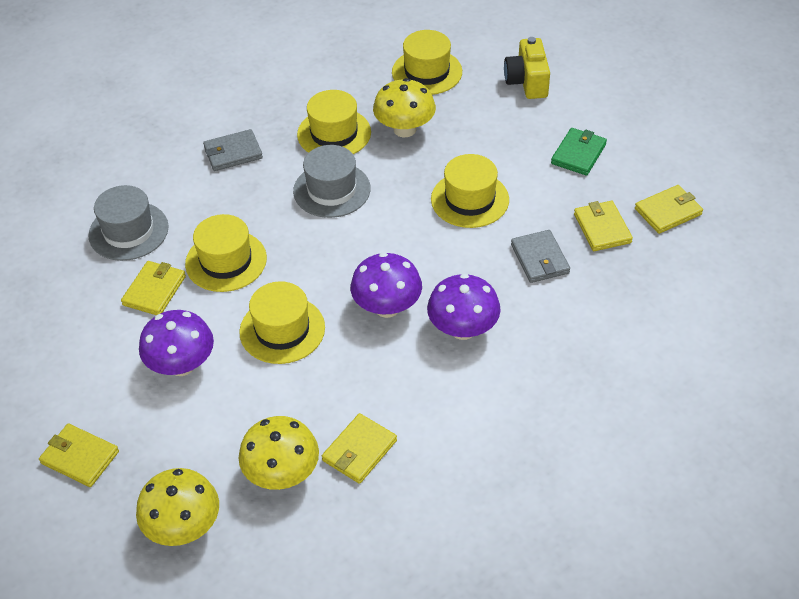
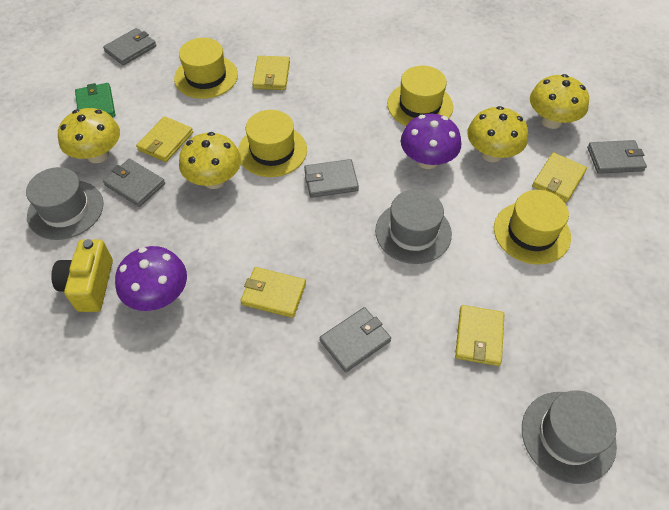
grey hat: [88,185,169,261] [293,145,371,218] = 2 -> [26,167,103,240] [375,189,452,264] [522,390,617,484] = 3
grey wallet: [203,129,263,171] [511,230,570,283] = 2 -> [103,28,156,65] [103,159,165,207] [304,159,359,198] [319,307,391,372] [587,140,647,174] = 5
purple mushroom: [139,310,214,376] [350,252,422,318] [427,274,501,340] = 3 -> [115,246,187,311] [401,114,461,169] = 2
yellow hat: [185,214,267,292] [239,281,325,364] [297,90,371,154] [392,30,462,95] [431,154,509,228] = 5 -> [174,38,238,99] [238,110,307,177] [387,66,453,126] [494,190,571,264] = 4
yellow mushroom: [136,468,219,546] [239,416,319,490] [373,78,436,137] = 3 -> [58,108,120,163] [179,132,241,189] [467,106,528,162] [530,74,589,129] = 4

